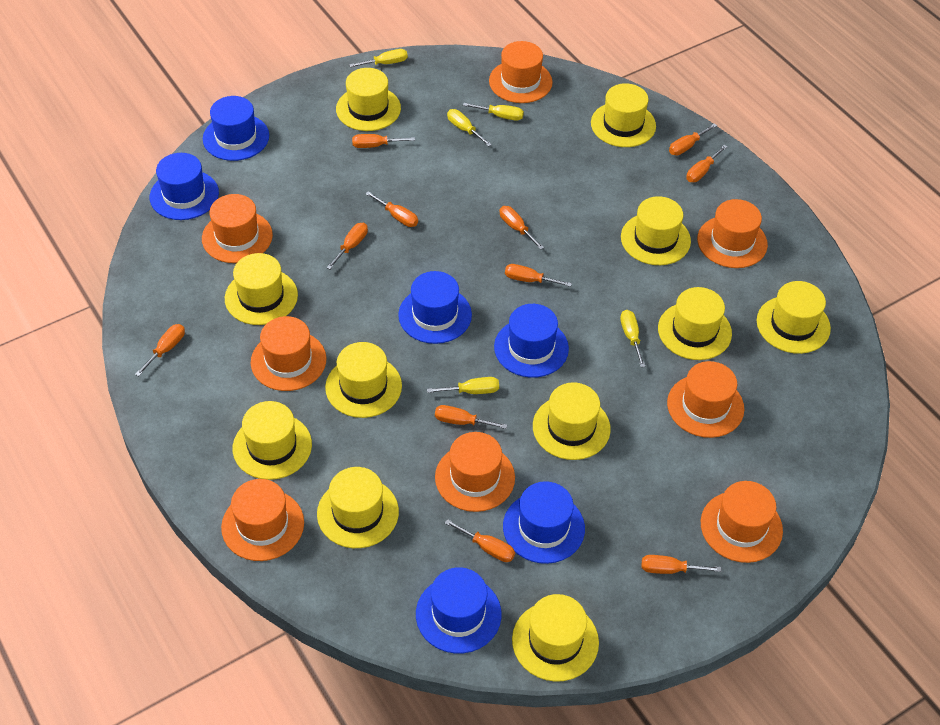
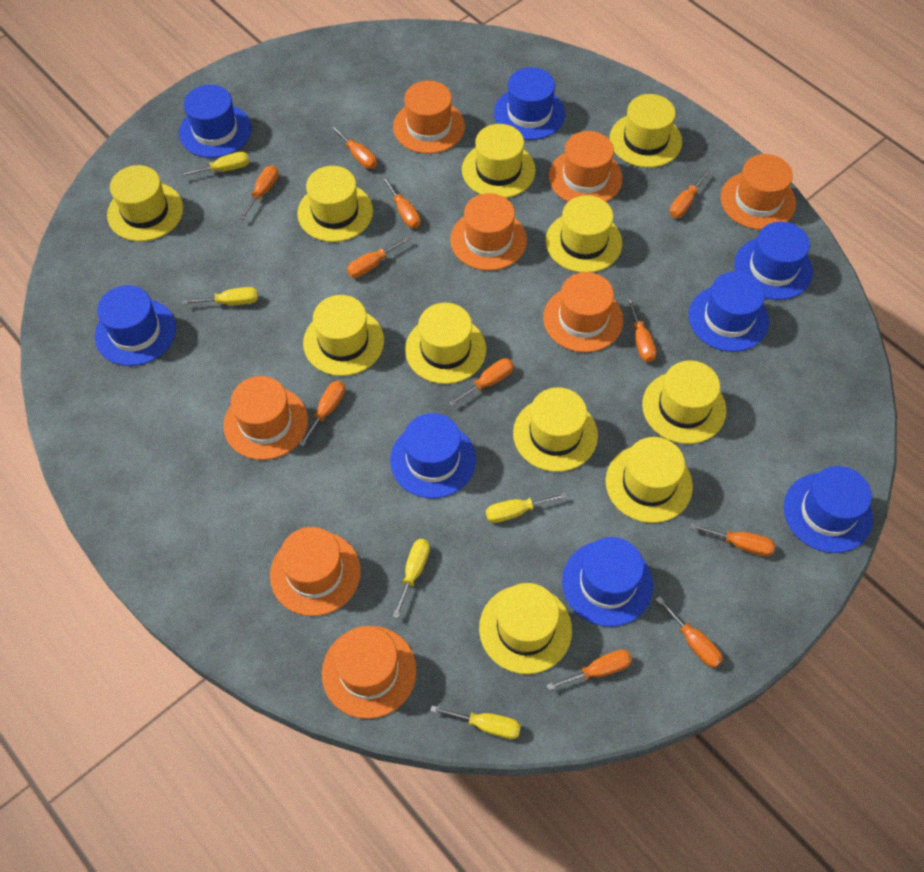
blue hat: [150,153,219,220] [203,96,269,161] [398,271,472,344] [416,567,502,654] [494,304,569,378] [503,481,585,564] = 6 -> [95,285,176,366] [179,85,252,158] [390,413,476,498] [494,67,565,140] [562,537,653,627] [689,272,769,352] [734,222,813,300] [784,466,873,553] = 8

